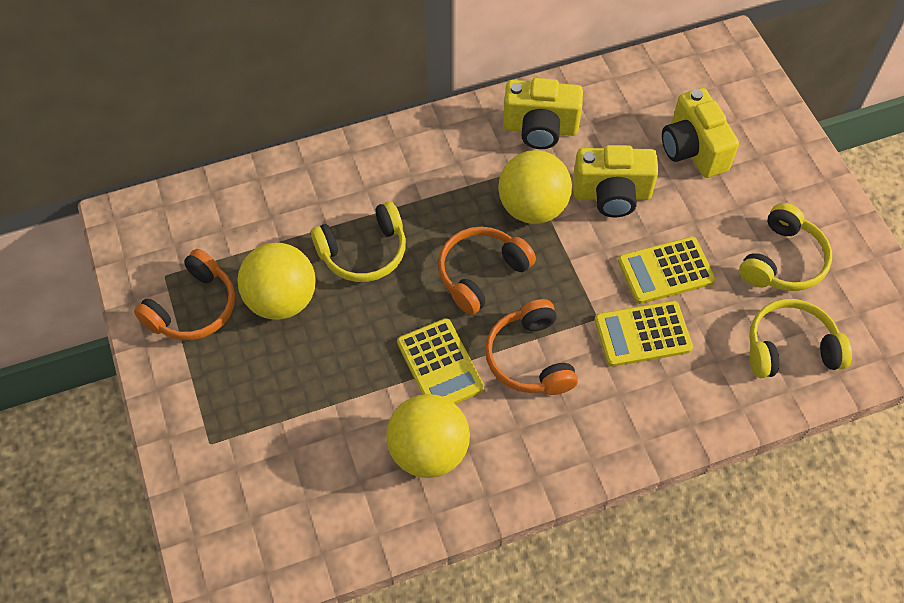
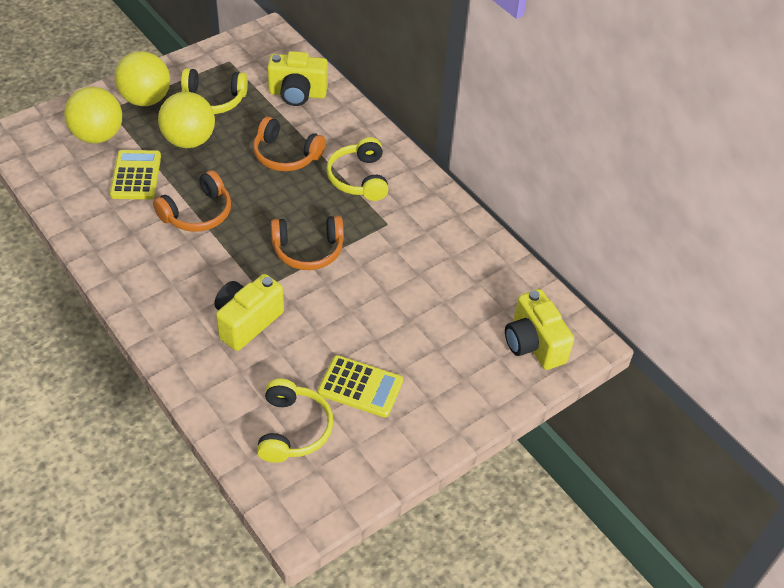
yellow calculator: [397,318,484,404] [595,301,693,367] [618,237,715,304] = 3 -> [110,150,161,199] [318,355,403,417] = 2

